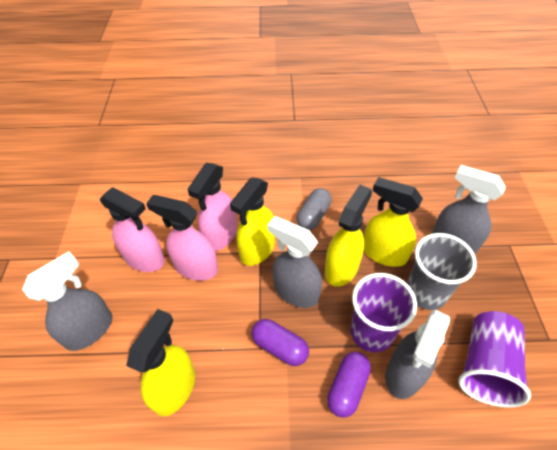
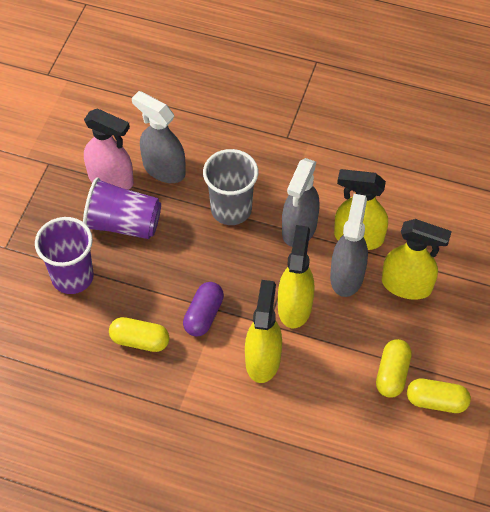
grey capsule: [296,188,332,230] = 1 -> none = 0
grey spray bottle: [22,251,112,351] [267,216,322,308] [386,310,450,399] [432,165,506,254] = 4 -> [132,91,186,183] [282,158,320,247] [330,194,368,297] = 3
pink spray bottle: [100,187,165,272] [146,195,218,281] [187,163,237,251] = 3 -> [84,108,134,190] = 1
purple capsule: [252,319,309,366] [327,352,371,417] = 2 -> [183,282,224,337] = 1
yellow capsule: none = 0 -> [109,317,169,352] [376,339,412,398] [407,378,471,413] = 3

